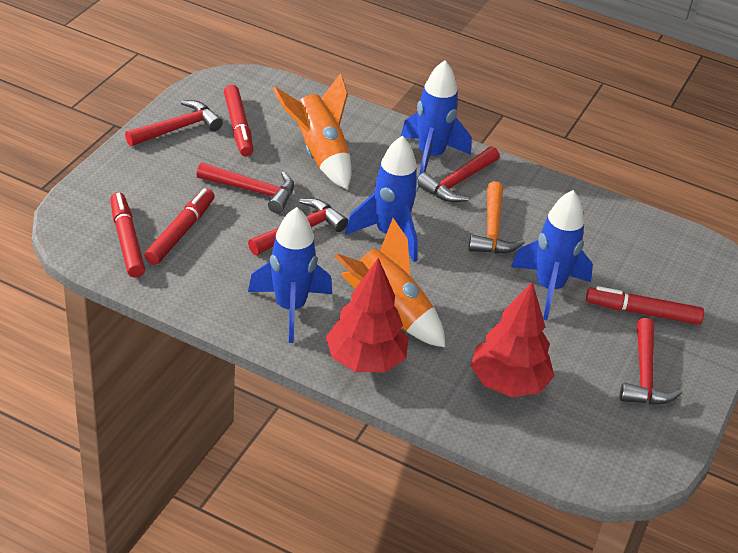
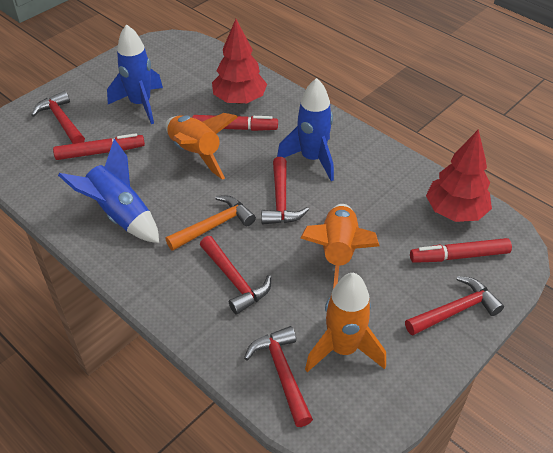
blue rocket: [248,207,332,343] [345,136,419,262] [401,60,471,176] [511,190,593,320] = 4 -> [58,139,159,243] [107,24,163,124] [277,78,334,181] = 3
orange rocket: [273,73,351,190] [334,218,446,348] = 2 -> [165,113,238,180] [300,204,379,289] [305,273,386,372] = 3
red marker: [111,192,145,278] [144,188,215,265] [224,85,253,156] [586,286,704,325] = 4 -> [53,133,145,160] [192,115,278,131] [410,238,512,263] = 3

